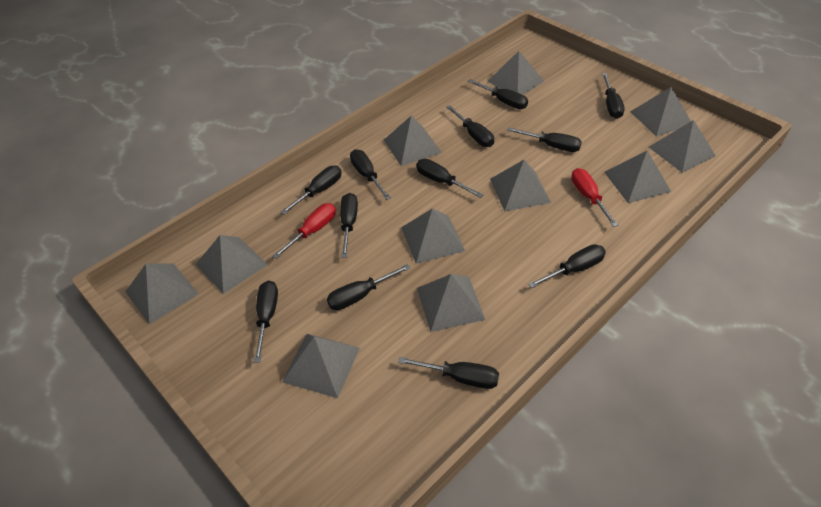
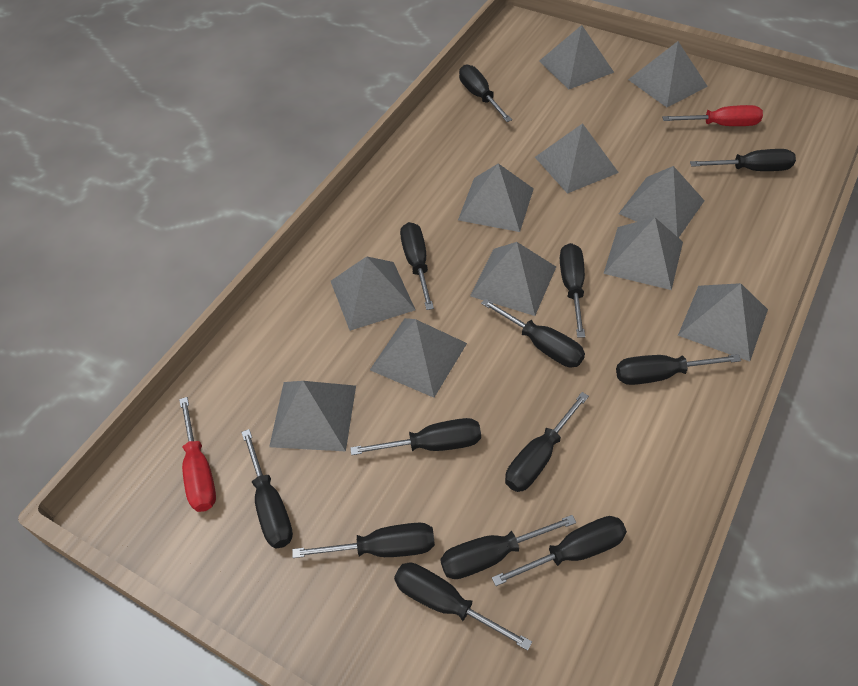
black screwdriver: [254,280,278,363] [280,166,342,215] [327,264,410,310] [340,193,358,258] [350,149,391,200] [398,357,499,389] [416,159,483,198] [446,105,494,147] [468,79,528,109] [507,127,582,152] [528,244,606,288] [602,73,625,119] = 12 -> [241,429,293,549] [292,523,435,558] [350,418,481,455] [394,563,532,651] [400,222,434,310] [440,515,576,579] [459,65,512,122] [481,298,585,367] [492,516,627,586] [505,392,589,492] [560,243,585,338] [616,354,741,385] [690,149,796,171] = 13

